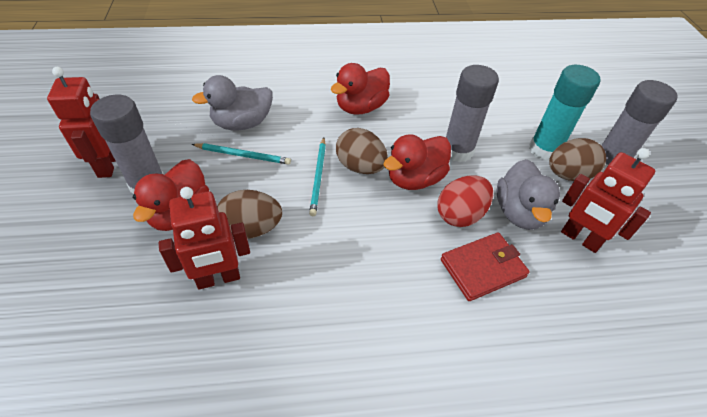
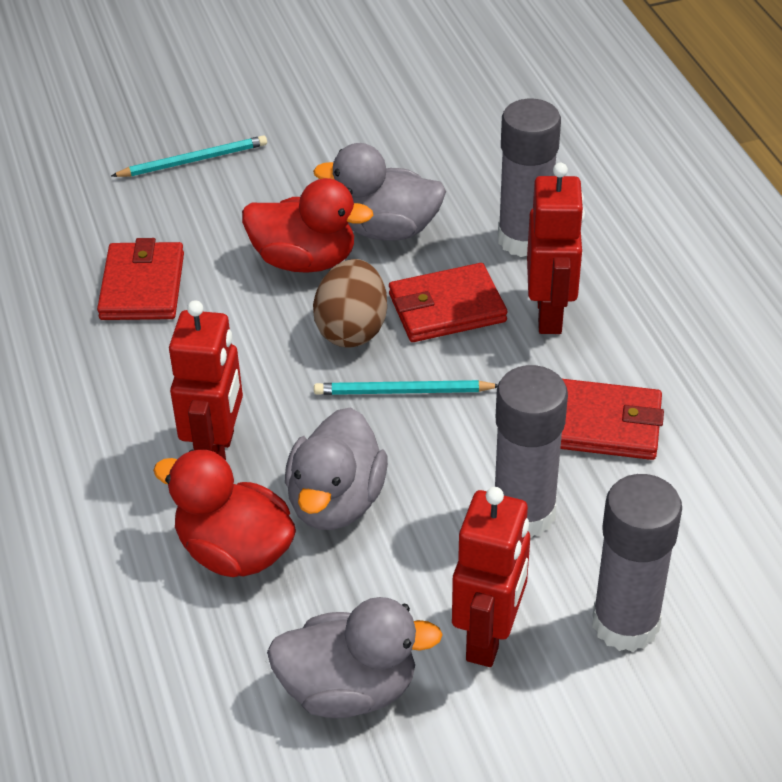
brown egg: [217,190,282,239] [336,128,388,174] [549,138,606,181] = 3 -> [313,259,387,347] = 1
grey duck: [192,75,273,130] [497,159,560,230] = 2 -> [267,597,443,718] [285,407,388,530] [313,143,446,241] = 3
red duck: [133,159,209,231] [331,63,390,115] [383,134,451,190] = 3 -> [153,449,296,577] [242,178,374,273] = 2
red egg: [437,176,493,227] = 1 -> none = 0
red wallet: [441,233,530,301] = 1 -> [97,238,184,320] [389,263,507,342] [560,379,664,460] = 3
turquoise glue stick: [529,65,600,161] = 1 -> none = 0

